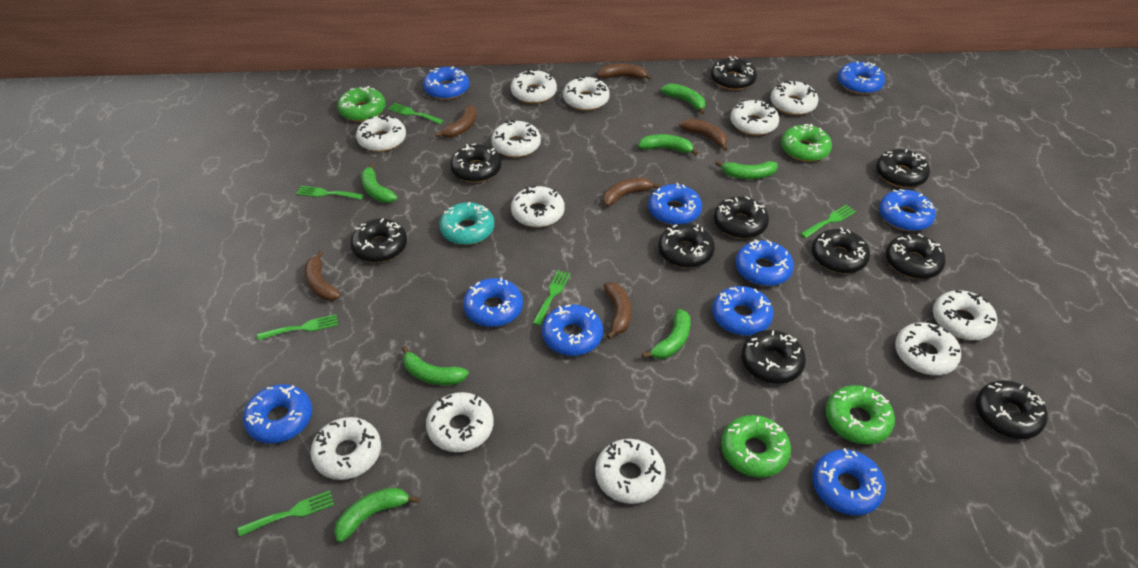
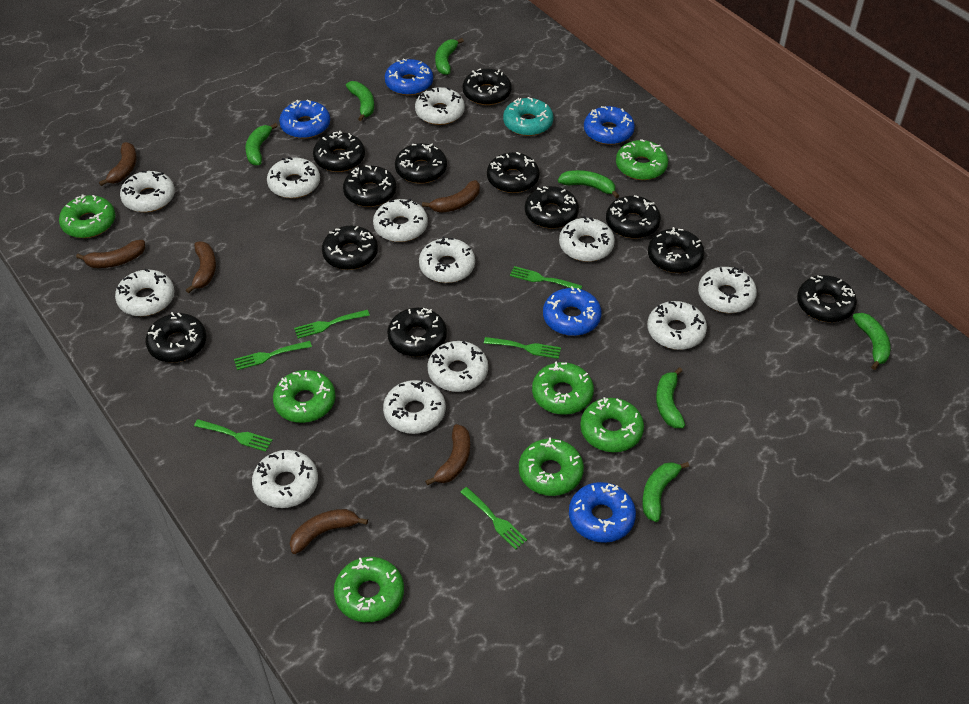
black donut: [350,218,407,262] [450,143,501,182] [658,224,715,268] [711,56,757,90] [714,196,769,238] [741,330,806,384] [812,227,870,273] [876,149,930,188] [886,234,946,279] [976,380,1048,439] = 10 -> [145,312,207,362] [313,131,365,172] [322,226,378,270] [343,165,396,207] [387,308,447,357] [395,143,447,184] [463,68,512,105] [487,152,539,193] [525,186,579,229] [606,195,661,239] [648,227,704,273] [797,275,857,322] = 12
blue donut: [243,384,312,444] [423,67,469,100] [463,277,523,327] [542,305,603,356] [648,183,702,225] [712,286,774,336] [735,240,794,286] [812,448,886,515] [838,61,885,94] [879,189,936,231] = 10 -> [279,100,330,139] [385,59,433,96] [543,286,602,336] [569,482,636,543] [584,106,635,145] = 5
green donut: [337,86,386,122] [721,415,791,478] [781,124,832,162] [826,385,895,445] = 4 -> [59,194,115,238] [273,370,336,423] [334,557,404,622] [519,437,584,496] [532,361,594,415] [580,397,644,452] [616,139,668,180] = 7

